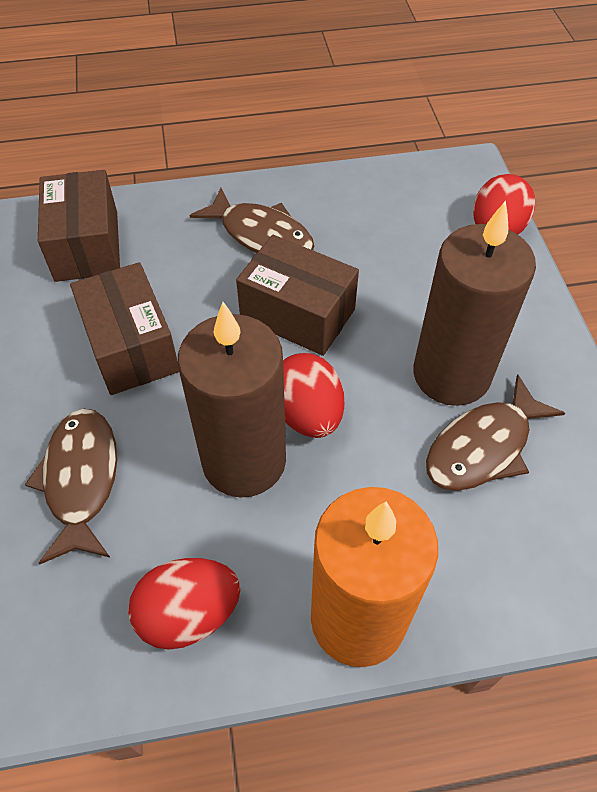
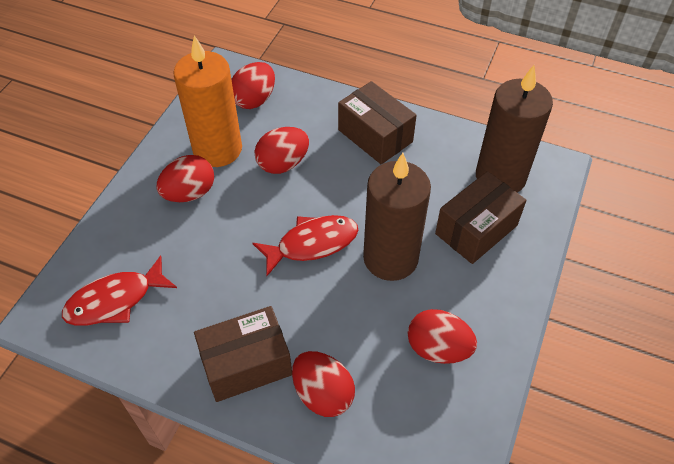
brown fish: [25,409,117,564] [189,188,314,253] [426,374,565,491] = 3 -> none = 0
red egg: [128,558,240,650] [283,353,344,438] [473,174,535,235] = 3 -> [157,155,214,202] [231,62,275,109] [255,127,309,174] [292,351,355,417] [408,309,477,364] = 5
red fish: none = 0 -> [62,256,177,326] [253,215,358,276] = 2

